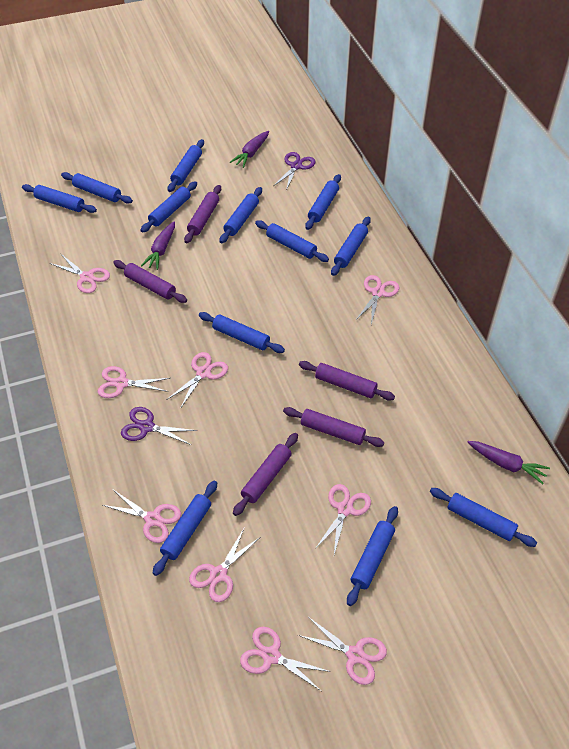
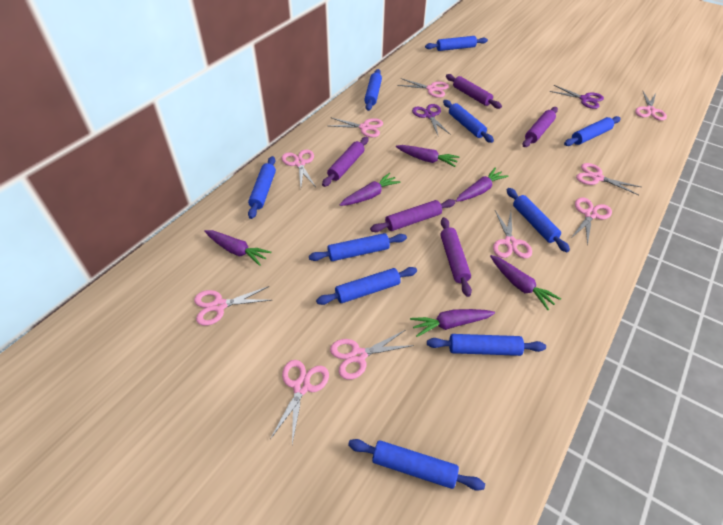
blue rolling pin: [22,184,97,213] [61,172,133,204] [140,181,197,233] [153,481,217,576] [168,139,204,192] [199,312,285,353] [219,187,262,243] [255,220,329,262] [305,174,341,230] [331,217,371,276] [347,506,398,606] [430,488,537,547] = 12 -> [248,156,276,219] [309,233,407,261] [316,267,417,305] [348,439,485,491] [364,69,382,111] [425,36,488,51] [427,334,546,356] [443,100,494,143] [507,188,570,252] [564,116,621,146] = 10
pink scissors: [50,253,110,293] [98,366,170,398] [102,490,181,543] [166,352,228,409] [189,529,259,602] [240,627,331,691] [298,617,387,685] [315,484,371,555] [356,275,399,325] = 9 -> [194,286,271,326] [270,360,329,444] [281,149,316,187] [330,117,383,137] [330,330,414,380] [397,78,449,98] [493,210,532,258] [571,198,612,246] [576,163,641,195] [635,91,667,121] = 10
purple carrot: [141,221,175,270] [230,131,269,168] [467,441,550,484] = 3 -> [204,230,271,266] [340,173,401,206] [396,145,459,167] [410,309,495,337] [456,168,508,202] [490,255,561,310] = 6

